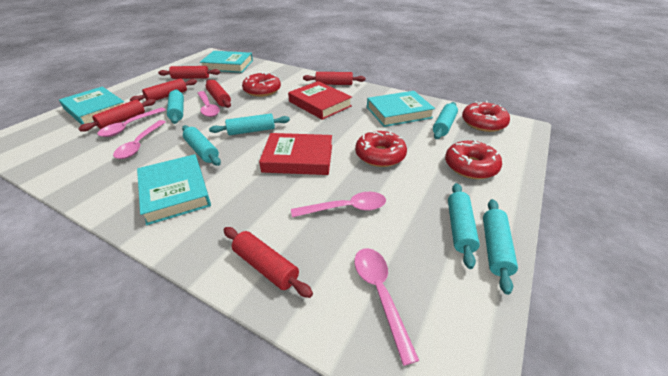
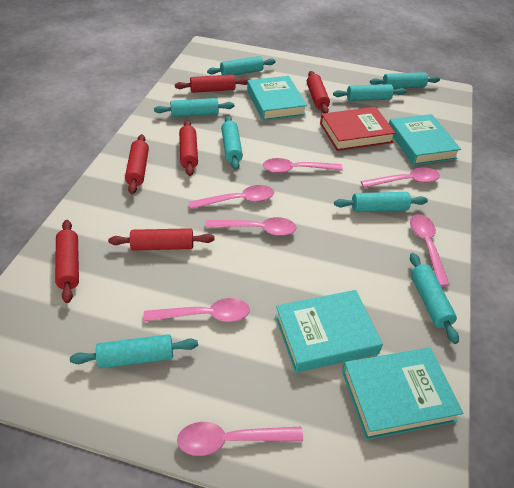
pink spoon: [97,107,166,137] [113,120,166,159] [197,91,220,117] [291,192,386,217] [354,248,419,366] = 5 -> [143,298,250,322] [177,422,303,456] [189,185,274,209] [205,217,297,236] [263,158,343,173] [361,167,440,188] [410,214,450,287] = 7
red book: [259,133,332,175] [288,81,352,120] = 2 -> [320,107,396,151] = 1
red donut: [242,72,281,97] [355,131,407,167] [445,139,502,179] [462,101,510,132] = 4 -> none = 0
turquoise rolling pin: [167,89,184,124] [182,125,221,166] [209,114,290,135] [433,102,458,139] [448,183,480,269] [483,199,518,295] = 6 -> [70,334,198,369] [154,98,234,117] [207,56,276,75] [221,116,243,170] [333,84,407,101] [334,192,428,212] [370,72,440,89] [410,253,459,344] = 8

